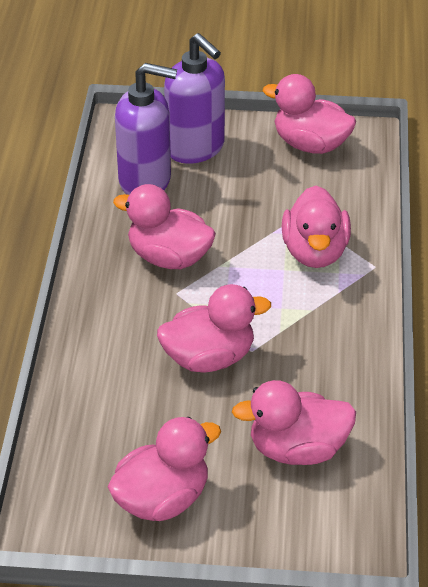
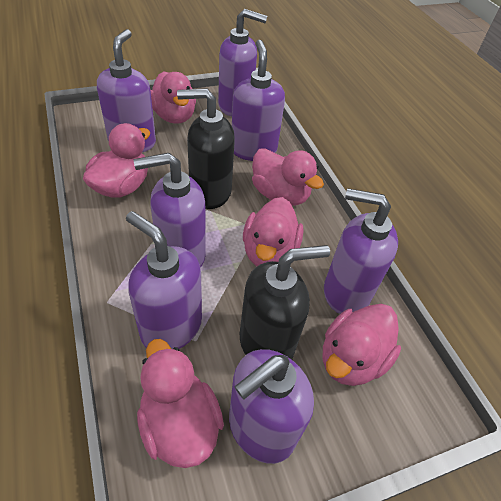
black soap dispenser: none = 0 -> [177,88,235,209] [240,245,330,360] = 2
purple soap dispenser: [115,63,177,195] [164,33,225,164] = 2 -> [97,29,156,152] [126,211,202,349] [133,153,206,268] [218,9,267,116] [229,349,314,464] [232,40,285,161] [324,188,398,314] = 7

